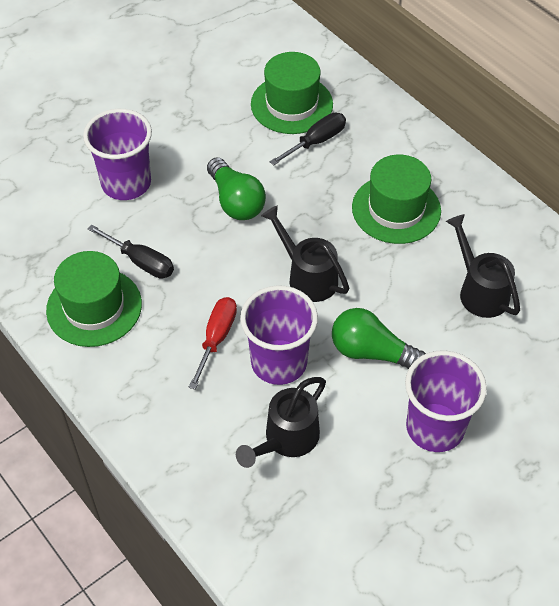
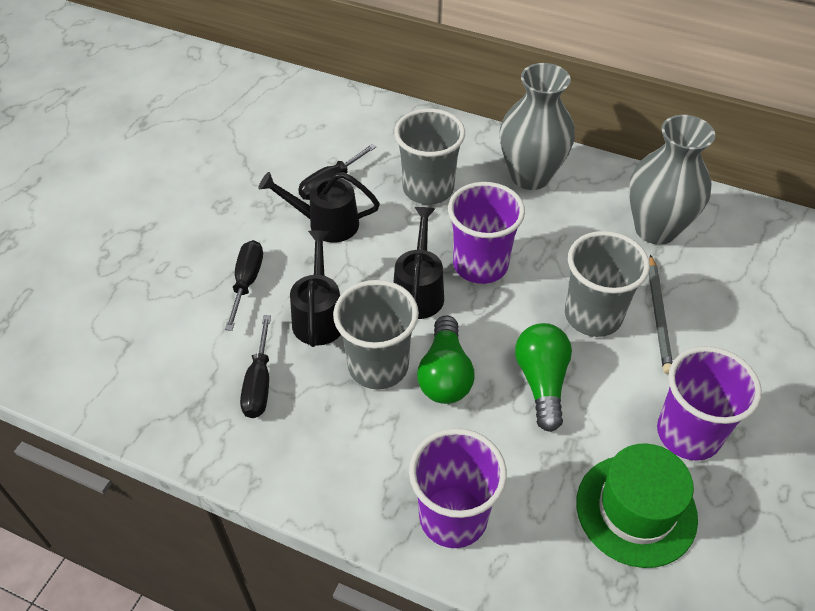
black screwdriver: [87,224,174,279] [270,113,346,166] = 2 -> [225,240,263,331] [240,315,271,418] [298,144,376,200] = 3
green hat: [46,251,142,347] [251,52,333,134] [352,155,441,244] = 3 -> [576,443,698,568] = 1
grey cup: none = 0 -> [333,280,419,389] [394,108,465,205] [565,231,650,337] = 3
grey pencil: none = 0 -> [649,255,673,374] = 1
grey vase: none = 0 -> [499,63,575,190] [629,115,715,245] = 2
red screwdriver: [189,297,237,390] = 1 -> none = 0

